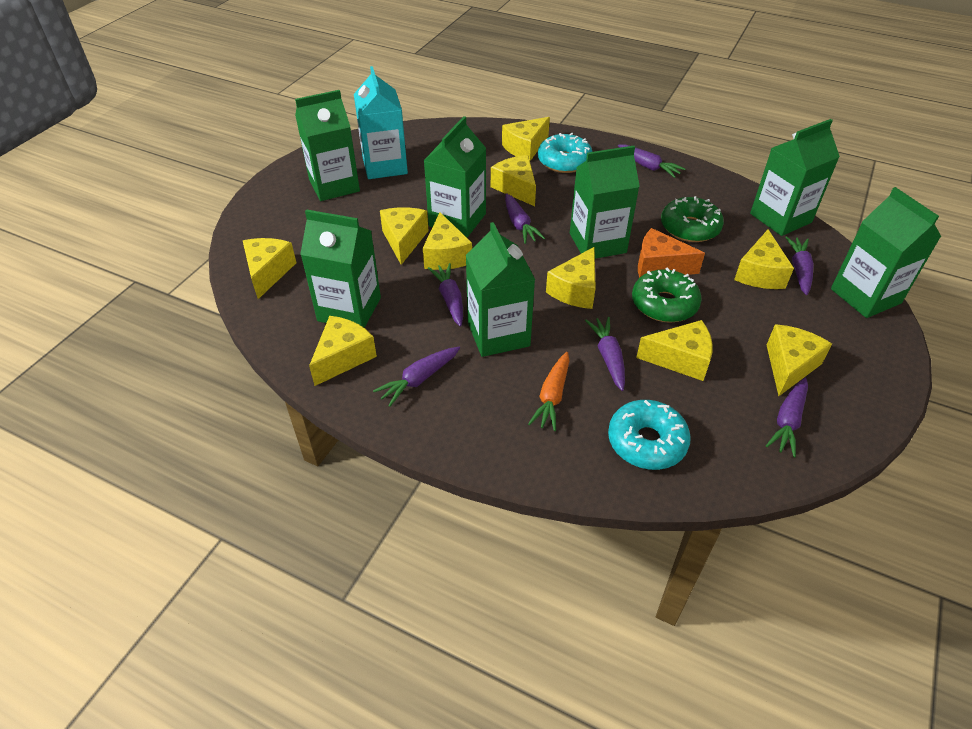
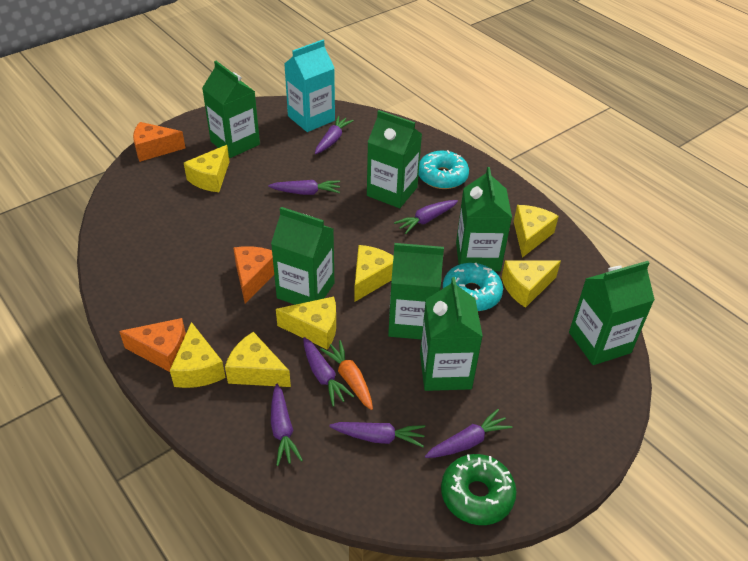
green donut: [632,267,702,323] [661,196,724,242] = 2 -> [441,454,517,525] = 1
orange cheese: [638,228,705,278] = 1 -> [119,318,186,372] [133,122,185,162] [233,246,274,304] = 3
yellow cheese: [243,238,297,299] [309,316,377,386] [380,207,429,265] [423,212,472,270] [491,155,536,206] [502,117,550,161] [546,247,596,309] [636,320,713,381] [734,230,794,289] [767,324,832,396] = 10 -> [170,322,226,388] [184,145,230,192] [225,332,291,387] [276,297,336,350] [354,245,394,302] [502,260,561,308] [514,205,559,258] = 7

